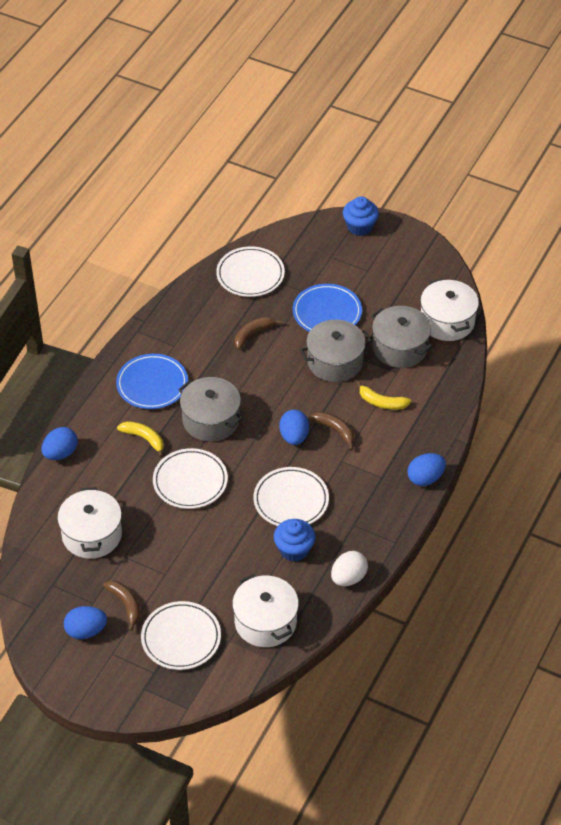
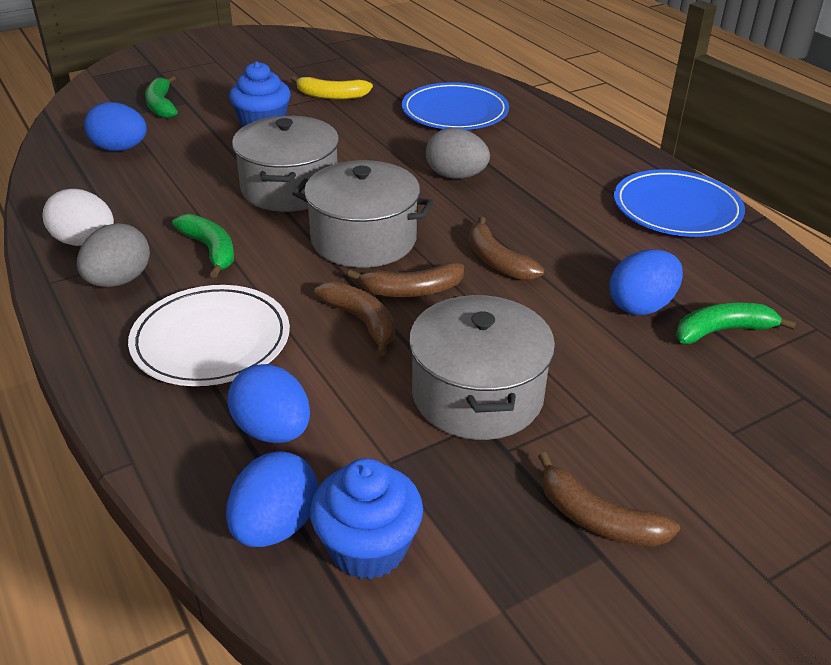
brown banana: [103,580,140,631] [235,317,282,349] [309,412,354,451] = 3 -> [314,282,395,356] [347,262,464,297] [469,217,544,280] [538,452,680,547] = 4
green banana: none = 0 -> [145,76,178,118] [172,214,234,278] [676,303,797,344] = 3
grey egg: none = 0 -> [77,223,150,287] [426,128,490,179] = 2
white plate: [141,601,221,670] [153,448,228,509] [216,246,285,297] [253,467,329,526] = 4 -> [128,285,290,386] = 1
white pot: [57,487,122,559] [232,574,299,647] [420,278,479,341] = 3 -> none = 0
yellow banana: [117,421,164,458] [357,381,411,410] = 2 -> [291,76,373,100] = 1

